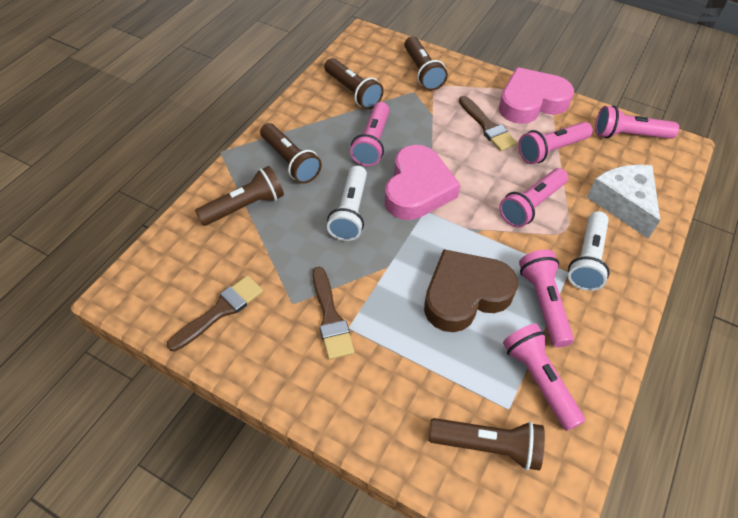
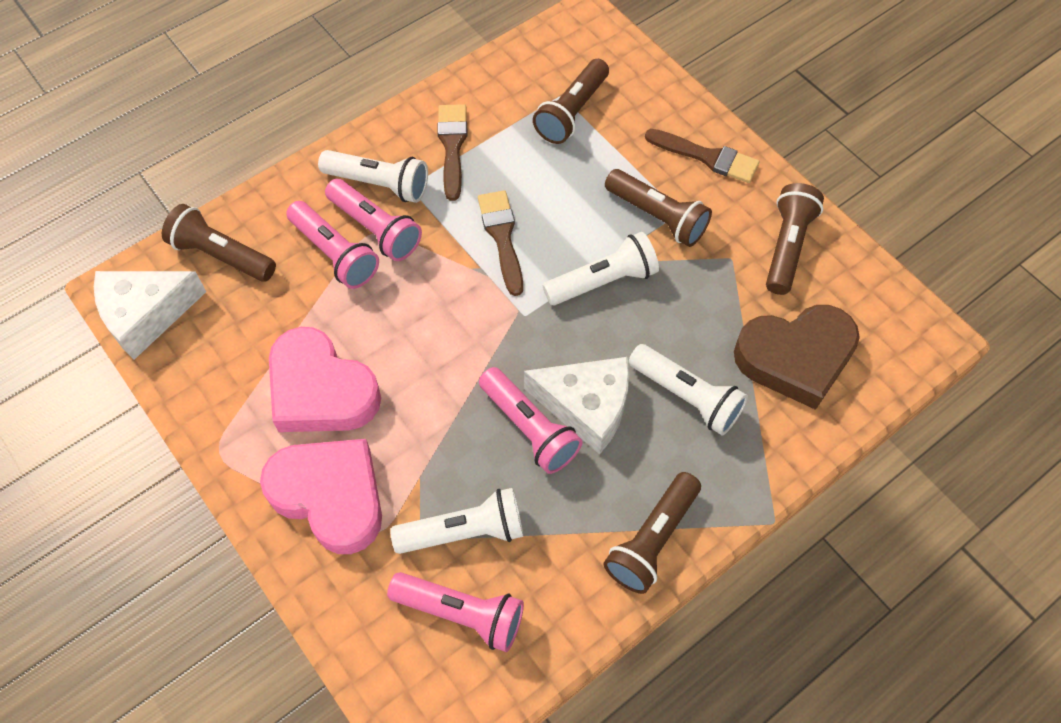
pink flashlight: [350,102,390,166] [499,168,568,228] [503,324,585,431] [518,122,593,164] [519,250,574,348] [595,106,679,139] = 6 -> [286,201,379,289] [325,179,422,261] [387,572,524,652] [479,367,583,474] = 4
white cheese: [587,165,660,239] = 1 -> [94,271,206,360] [524,357,629,454] = 2
white flashlight: [327,166,367,241] [568,211,610,291] = 2 -> [318,150,428,203] [390,488,524,554] [543,232,659,305] [629,344,748,435] = 4

